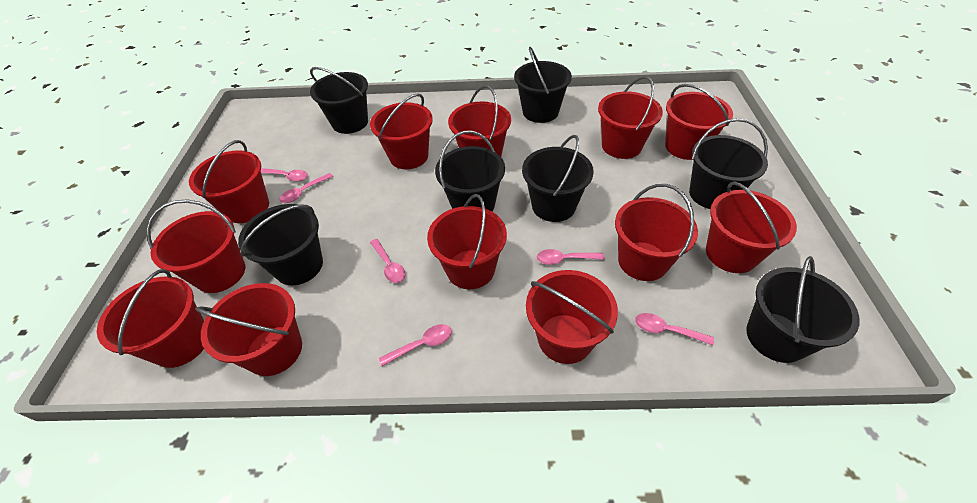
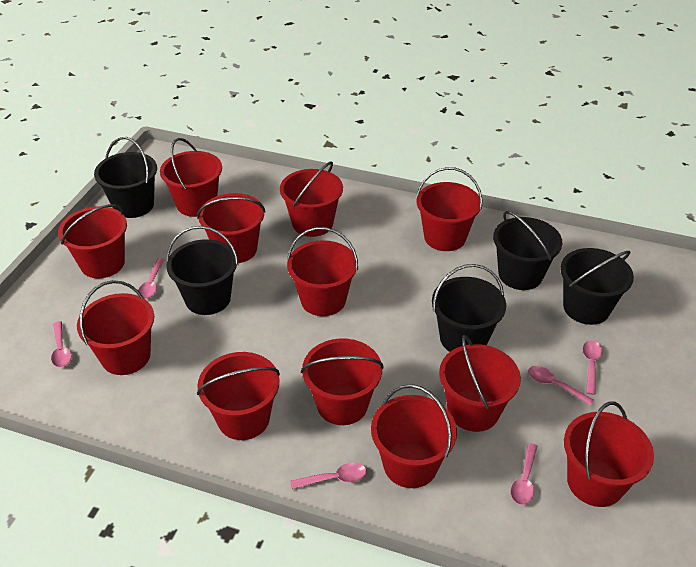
black bucket: [238,204,323,285] [310,67,368,134] [435,130,505,211] [514,47,572,123] [522,135,594,222] [689,118,768,209] [746,256,860,363] = 7 -> [94,137,157,218] [166,226,239,315] [432,264,506,352] [493,211,562,290] [560,248,634,325] = 5

